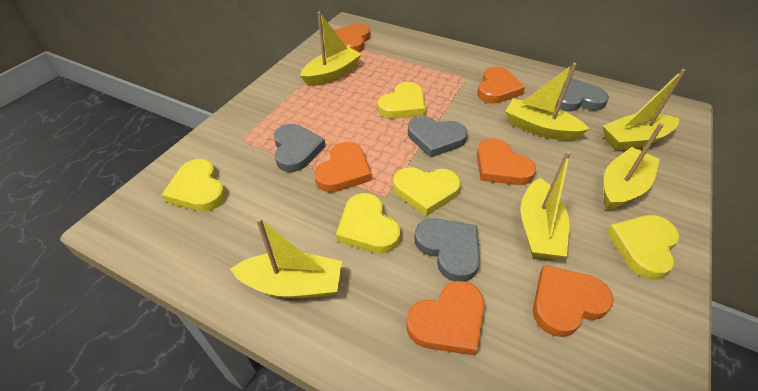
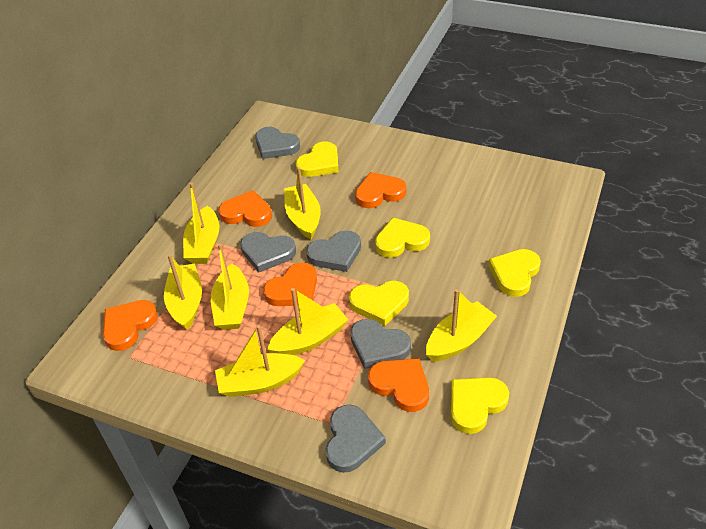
grey heart: [274,124,325,172] [408,116,467,158] [414,218,480,282] [555,78,609,112] = 4 -> [240,232,296,272] [255,127,300,159] [306,231,361,272] [326,405,386,473] [350,319,411,369] = 5
orange heart: [314,142,371,192] [334,23,370,52] [406,281,484,356] [476,138,536,185] [477,67,525,104] [533,265,614,337] = 6 -> [103,300,158,351] [218,190,272,227] [263,262,317,306] [355,172,406,208] [368,358,429,412] = 5
yellow boat: [230,217,342,298] [300,11,362,86] [505,63,589,141] [521,151,571,259] [603,69,686,151] [604,123,664,210] = 6 -> [164,254,202,330] [183,182,219,264] [211,244,249,330] [215,325,305,397] [267,288,348,355] [284,167,321,240] [426,289,497,361] = 7

